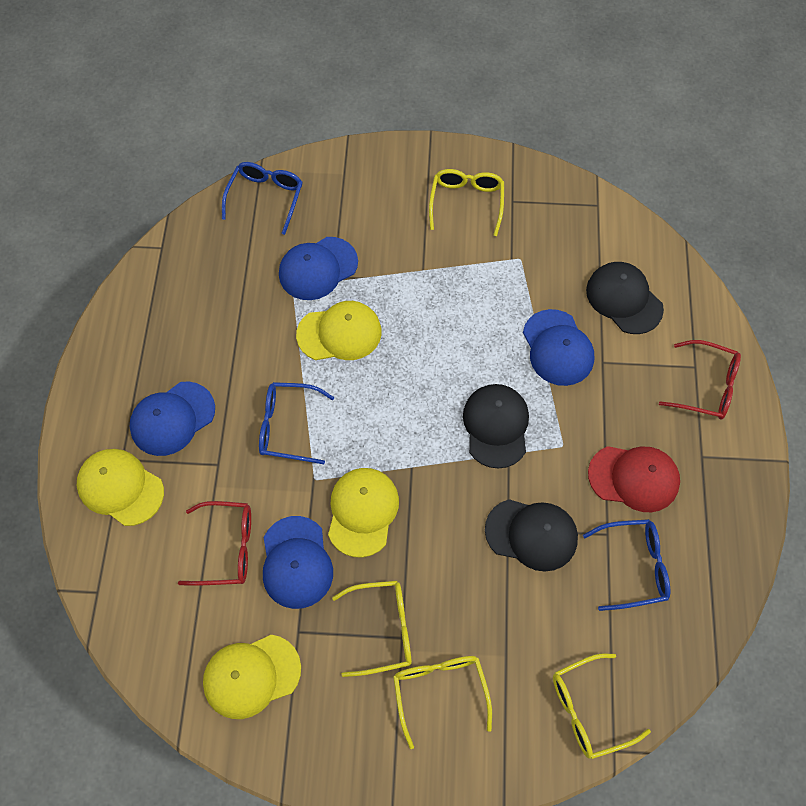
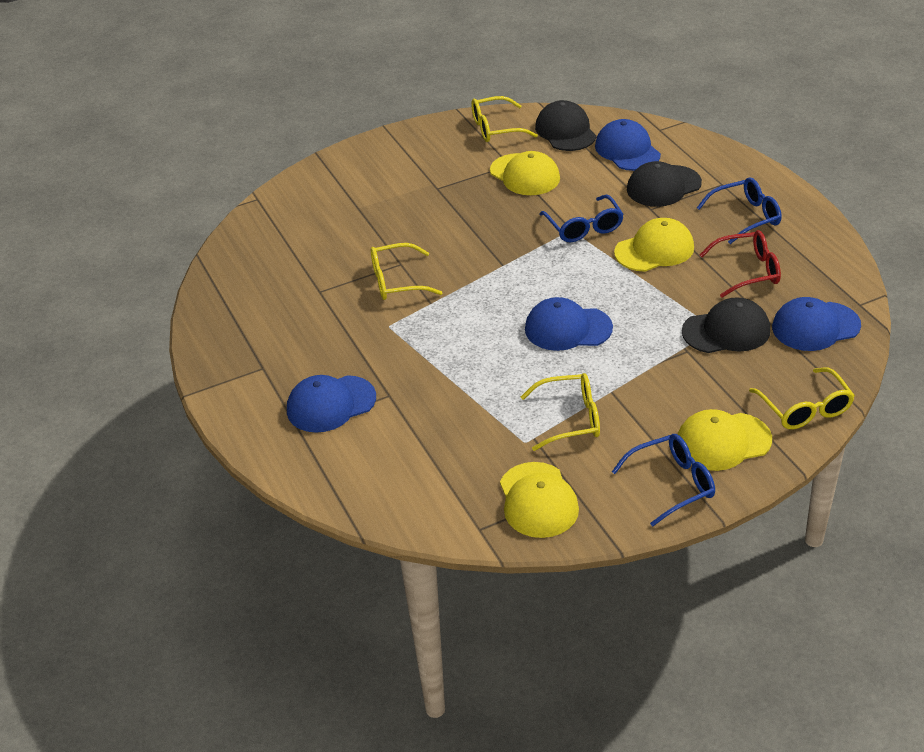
red cap: [588,446,680,512] = 1 -> none = 0
red glasses: [178,501,251,586] [659,340,741,420] = 2 -> [700,230,781,298] = 1

